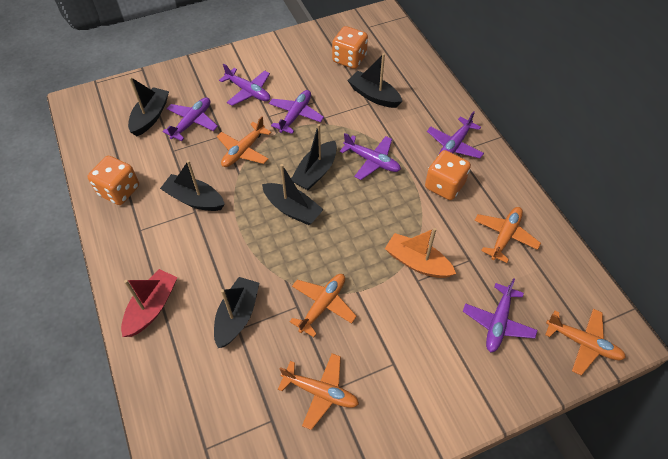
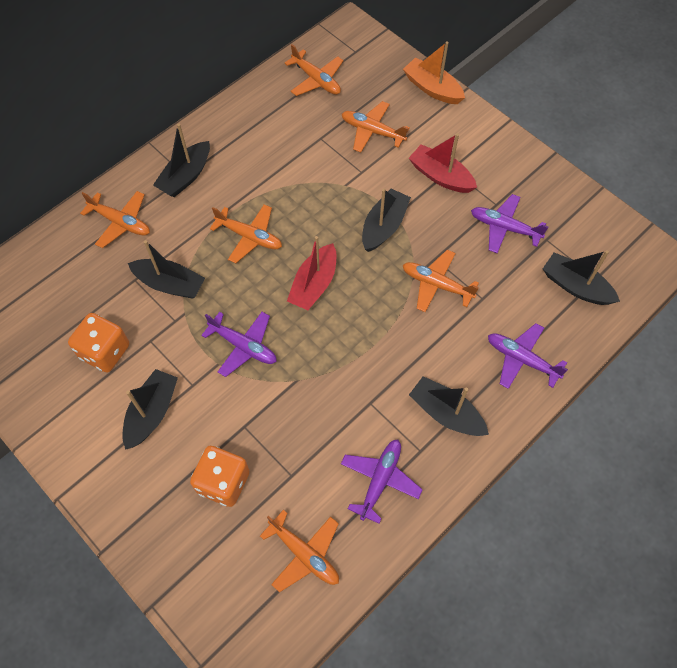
orange dice: [88,156,139,205] [332,26,368,69] [425,150,471,200] = 3 -> [68,313,129,372] [190,446,249,507] = 2
orange plane: [217,116,272,167] [278,353,359,430] [290,274,357,337] [474,207,541,263] [545,309,626,375] = 5 -> [80,191,150,248] [210,204,282,263] [260,509,339,593] [284,44,343,96] [342,101,410,152] [403,250,479,312] = 6
purple plane: [162,97,218,141] [219,64,270,106] [269,90,324,134] [340,133,401,180] [427,111,484,158] [463,278,538,352] = 6 -> [201,312,277,377] [341,440,423,524] [471,194,548,253] [488,323,568,389] = 4
red boat: [121,269,178,337] = 1 -> [287,236,336,310] [409,133,477,193] = 2

